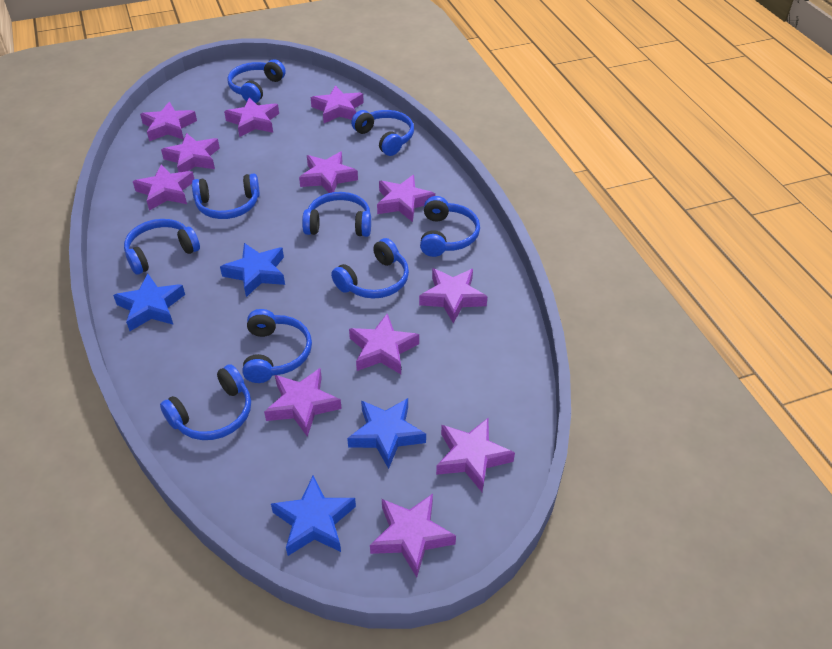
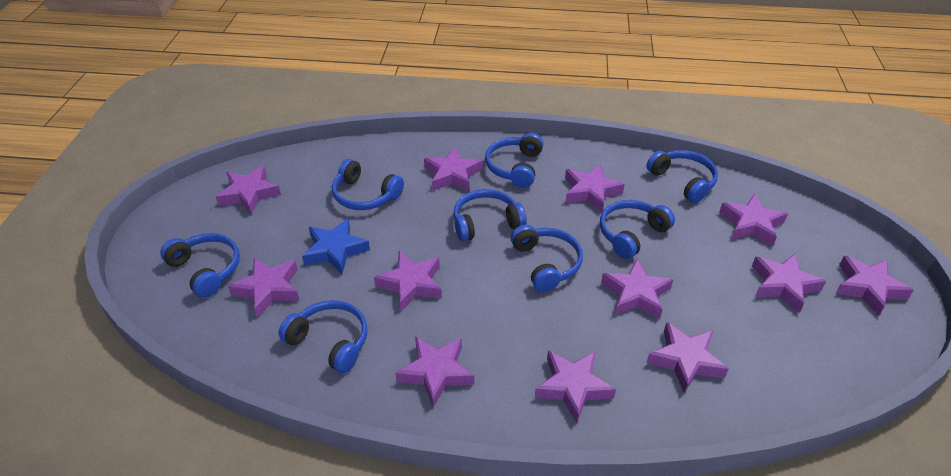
blue headphones: [124,219,200,275] [160,364,251,440] [192,174,260,219] [227,59,286,103] [242,309,312,383] [302,192,371,237] [331,238,409,299] [351,110,414,156] [420,196,480,257] = 9 -> [160,233,240,298] [278,300,367,373] [332,159,404,210] [453,189,527,242] [485,133,543,188] [511,224,583,292] [600,200,675,259] [646,150,718,203] = 8
blue star: [113,274,185,331] [220,243,285,297] [271,476,356,556] [347,398,426,469] = 4 -> [302,219,370,274] = 1

